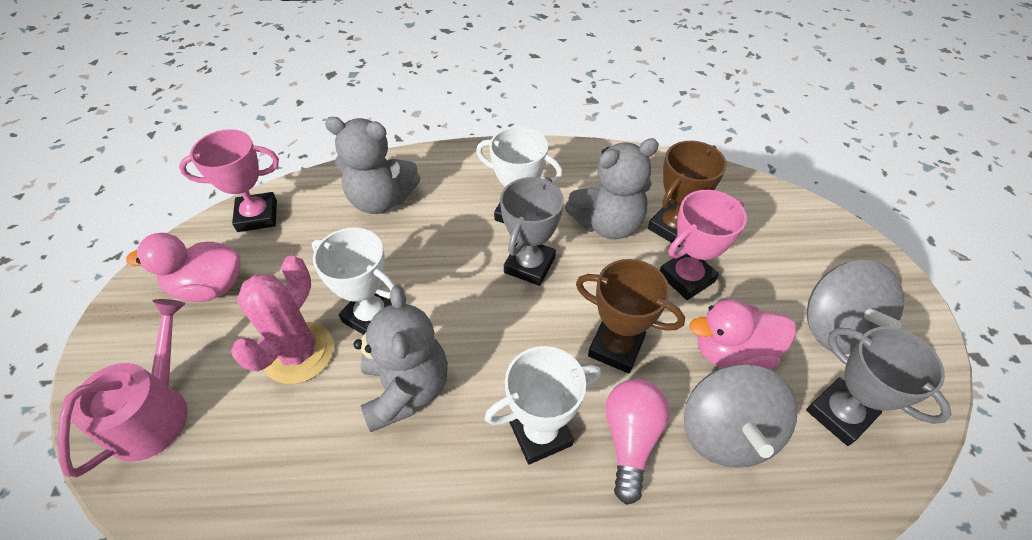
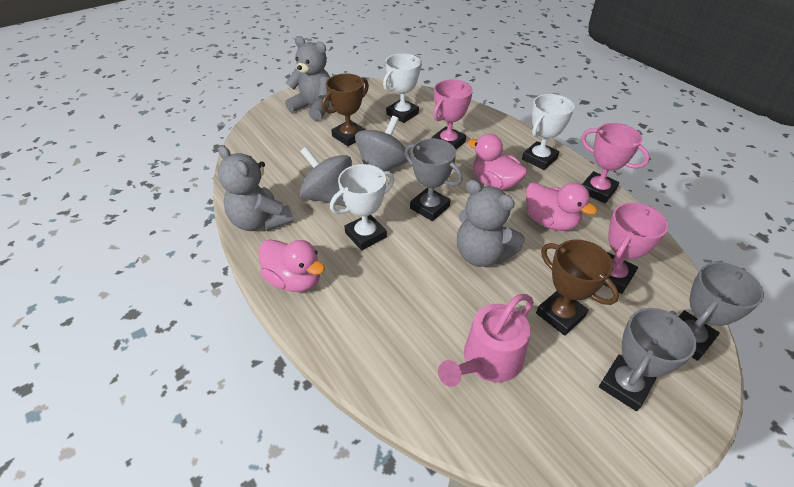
grey trophy: [500,177,564,286] [806,326,952,446] = 2 -> [405,138,463,221] [599,308,697,411] [679,262,764,361] = 3
pink cactus: [231,256,334,384] = 1 -> none = 0
pink duck: [126,233,241,302] [689,299,796,369] = 2 -> [259,239,325,292] [468,134,528,190] [526,182,597,231] = 3
pink light bulb: [605,379,669,505] = 1 -> none = 0
pink trophy: [179,129,279,232] [660,190,747,300] = 2 -> [432,79,473,149] [581,123,650,203] [604,202,668,294] = 3

